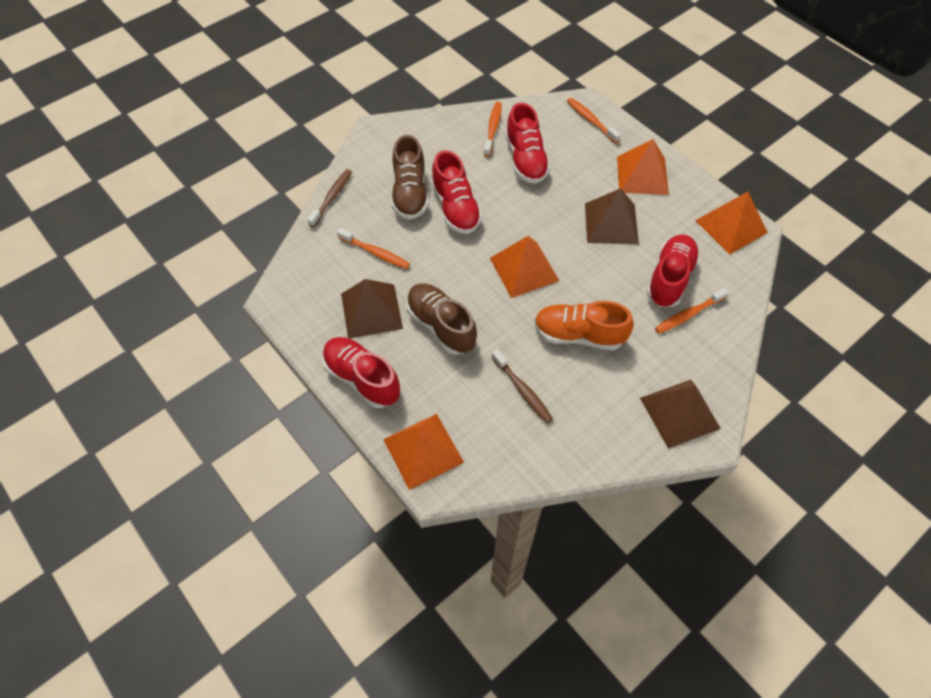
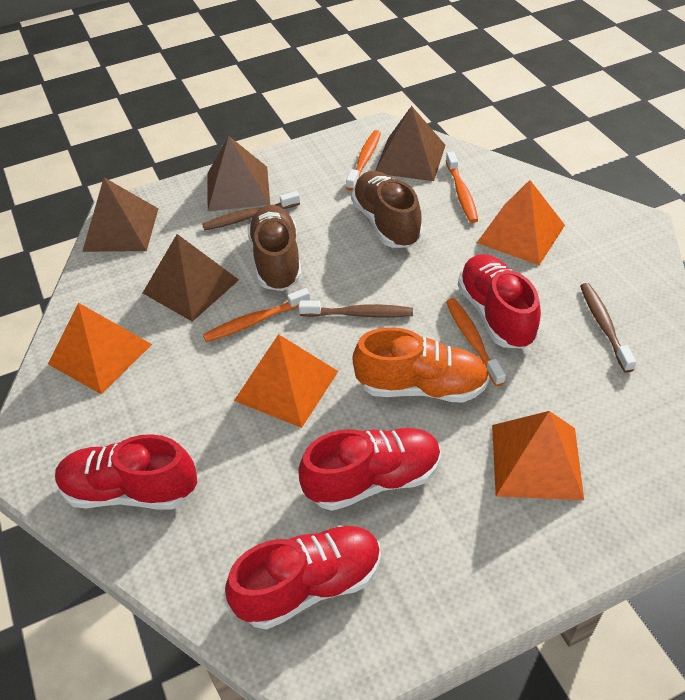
brown pyramid: [341,279,403,339] [585,188,639,244] [640,380,721,448] = 3 -> [82,178,159,252] [143,234,239,322] [208,136,270,211] [375,106,445,181] = 4
brown toothbrush: [307,169,352,227] [492,349,553,423] = 2 -> [202,191,300,231] [299,301,413,318] [580,283,636,373] = 3

